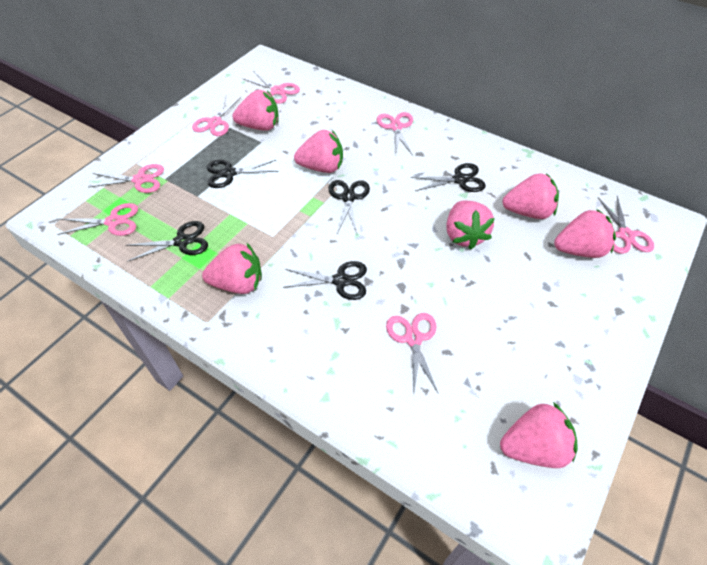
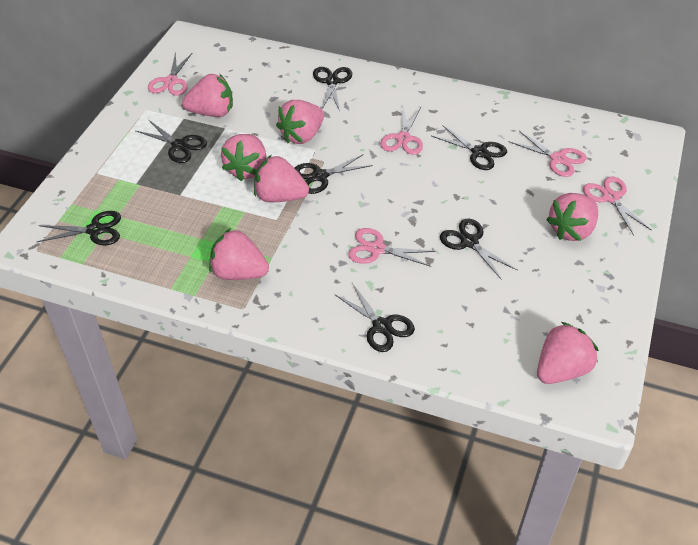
black scissors: [126,221,208,262] [207,160,278,188] [283,261,367,300] [328,180,370,234] [411,163,486,192] = 5 -> [37,211,121,245] [136,120,207,163] [295,154,373,194] [313,67,352,111] [334,283,415,352] [432,125,507,170] [440,218,518,280] = 7
pink scissors: [57,203,138,236] [89,164,164,193] [192,96,241,136] [242,72,300,104] [377,112,413,155] [386,313,439,394] [598,196,654,254] = 7 -> [148,52,192,96] [348,228,435,267] [380,107,423,155] [509,131,586,177] [583,176,652,236] = 5

